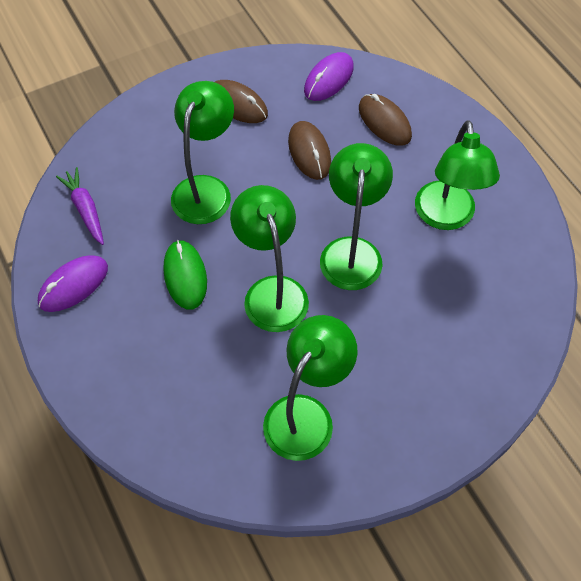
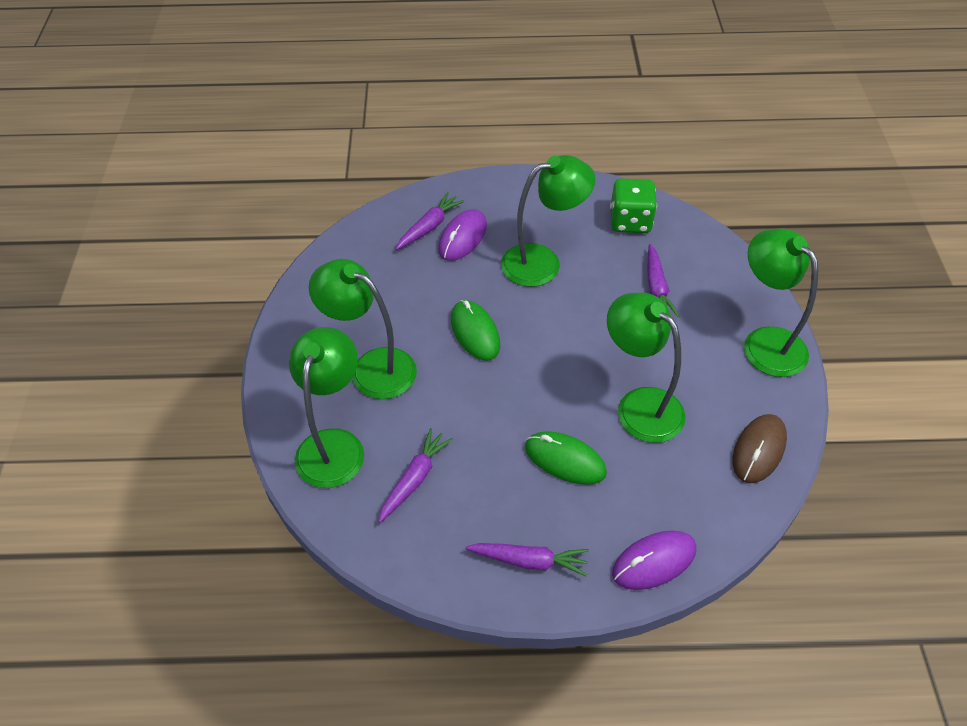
brown mouse: [215,80,268,123] [288,121,331,180] [359,94,412,146] = 3 -> [733,414,787,483] = 1
green dice: none = 0 -> [610,179,657,233] = 1
green mouse: [163,240,207,310] = 1 -> [451,300,500,361] [525,431,607,485] = 2
purple carrot: [56,167,104,245] = 1 -> [378,428,453,523] [396,192,464,250] [465,543,589,576] [648,244,679,317] = 4

